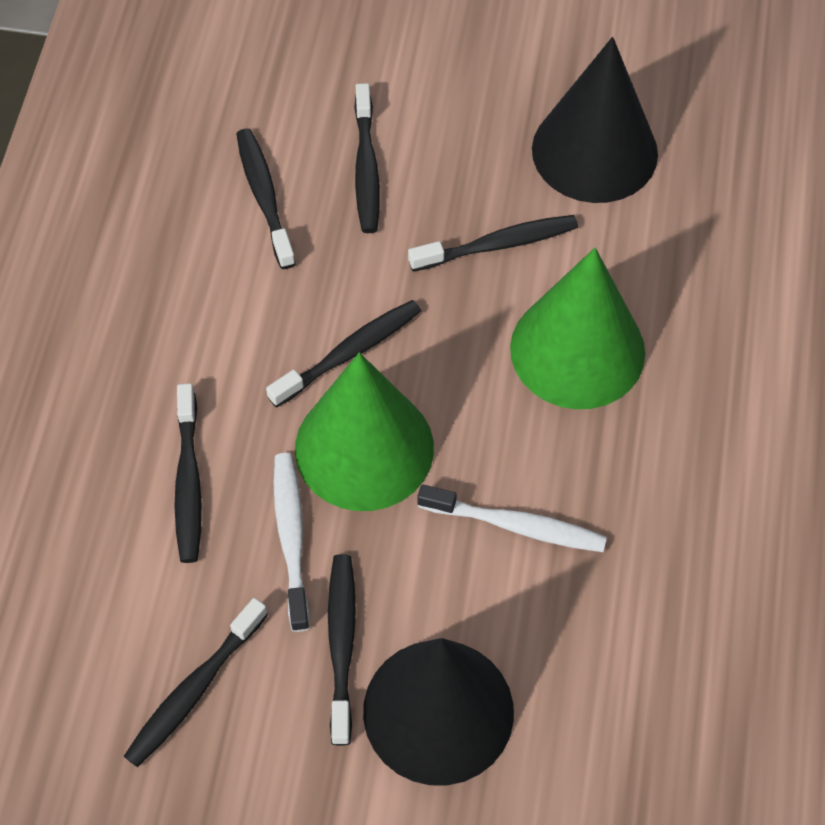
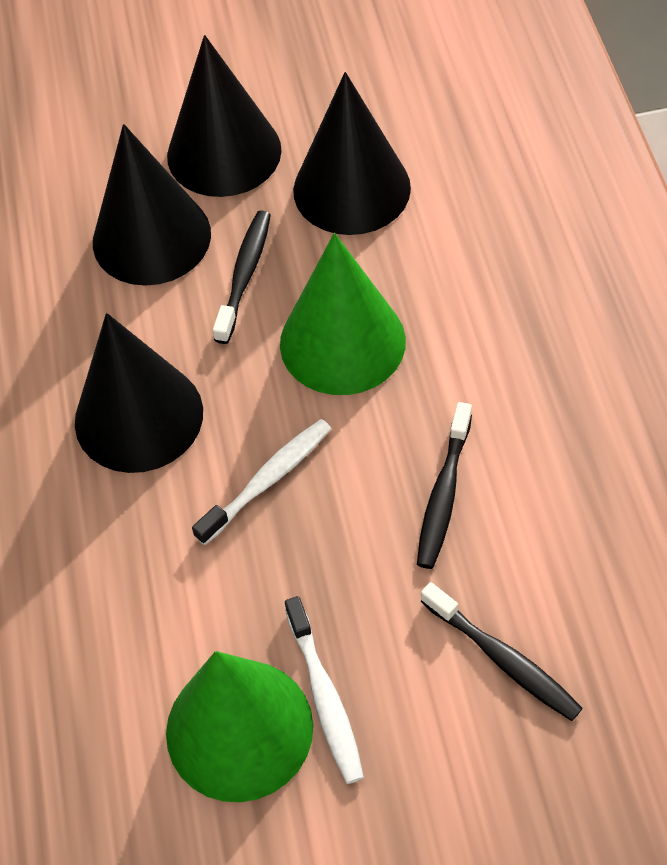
black cone: [363,638,514,785] [532,37,658,203] = 2 -> [75,313,203,473] [93,124,211,286] [167,35,282,197] [293,72,411,235] = 4
black toothbrush: [124,598,268,767] [174,383,202,563] [236,129,296,269] [266,300,421,408] [328,554,356,745] [354,83,380,233] [408,215,578,271] = 7 -> [213,211,271,344] [417,402,472,569] [421,582,583,721] = 3

